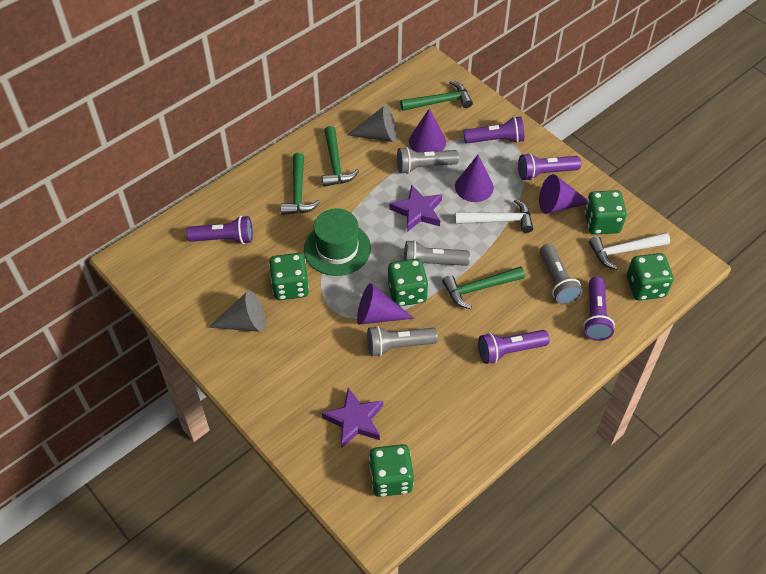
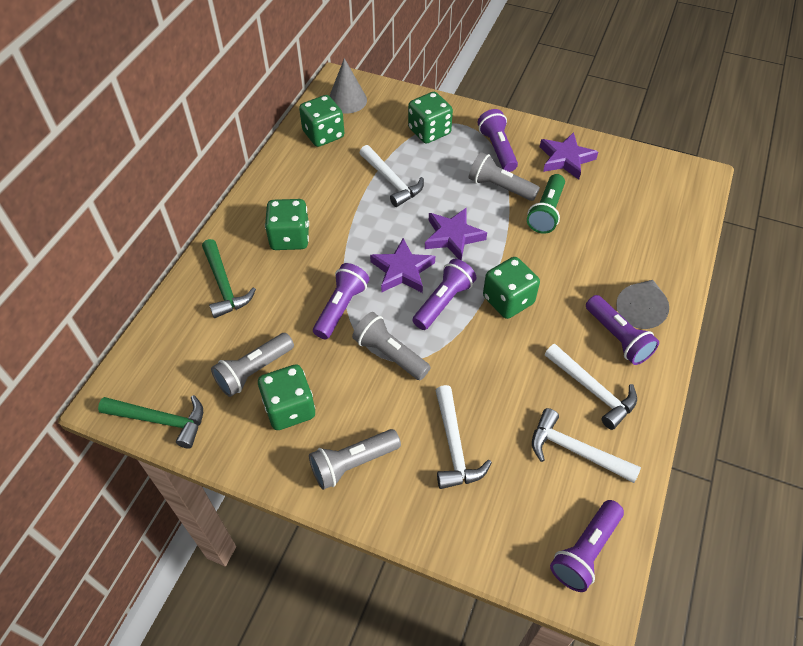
green flashlight: none = 0 -> [527,174,565,234] = 1
green hammer: [281,153,320,215] [322,126,359,187] [400,81,473,111] [442,266,525,309] = 4 -> [98,395,203,449] [202,239,256,318] = 2
green hat: [304,209,371,276] = 1 -> none = 0
purple cone: [357,283,414,325] [409,108,446,152] [455,155,494,202] [539,174,587,214] = 4 -> none = 0
purple star: [322,388,383,448] [389,184,442,232] = 2 -> [370,238,435,293] [425,208,487,260] [540,132,598,180] = 3
white hammer: [455,199,533,233] [589,232,670,270] = 2 -> [360,145,424,207] [435,385,492,489] [532,408,641,483] [545,344,637,430] = 4

